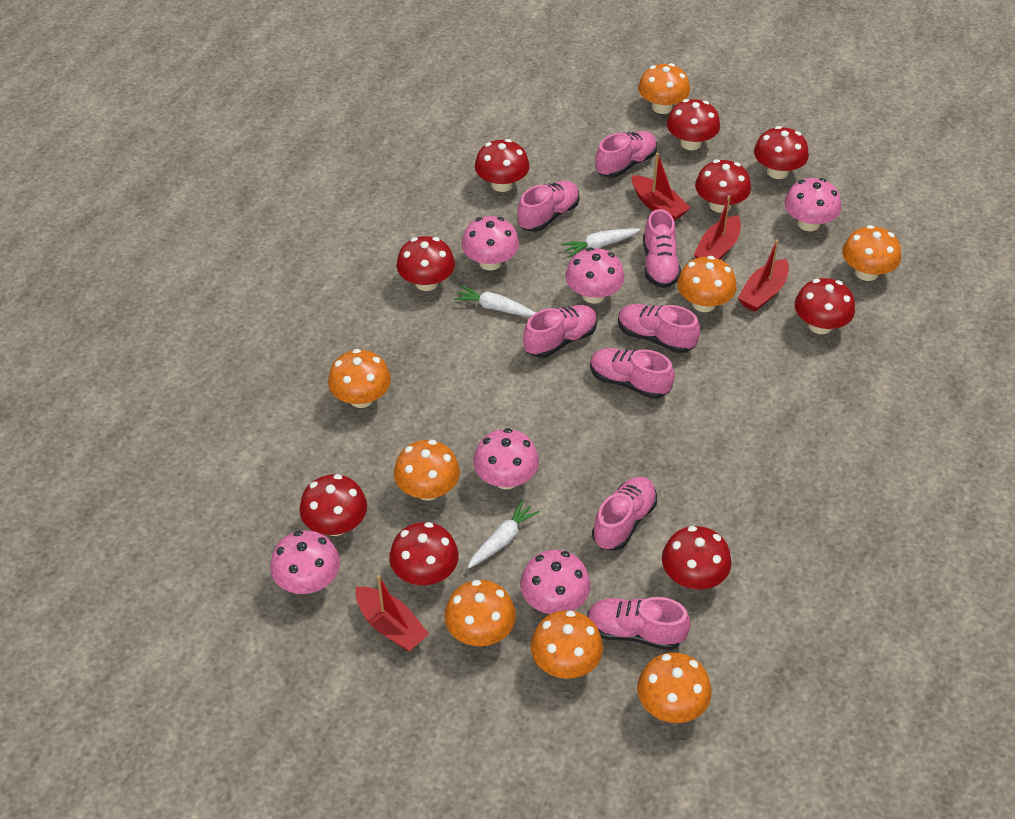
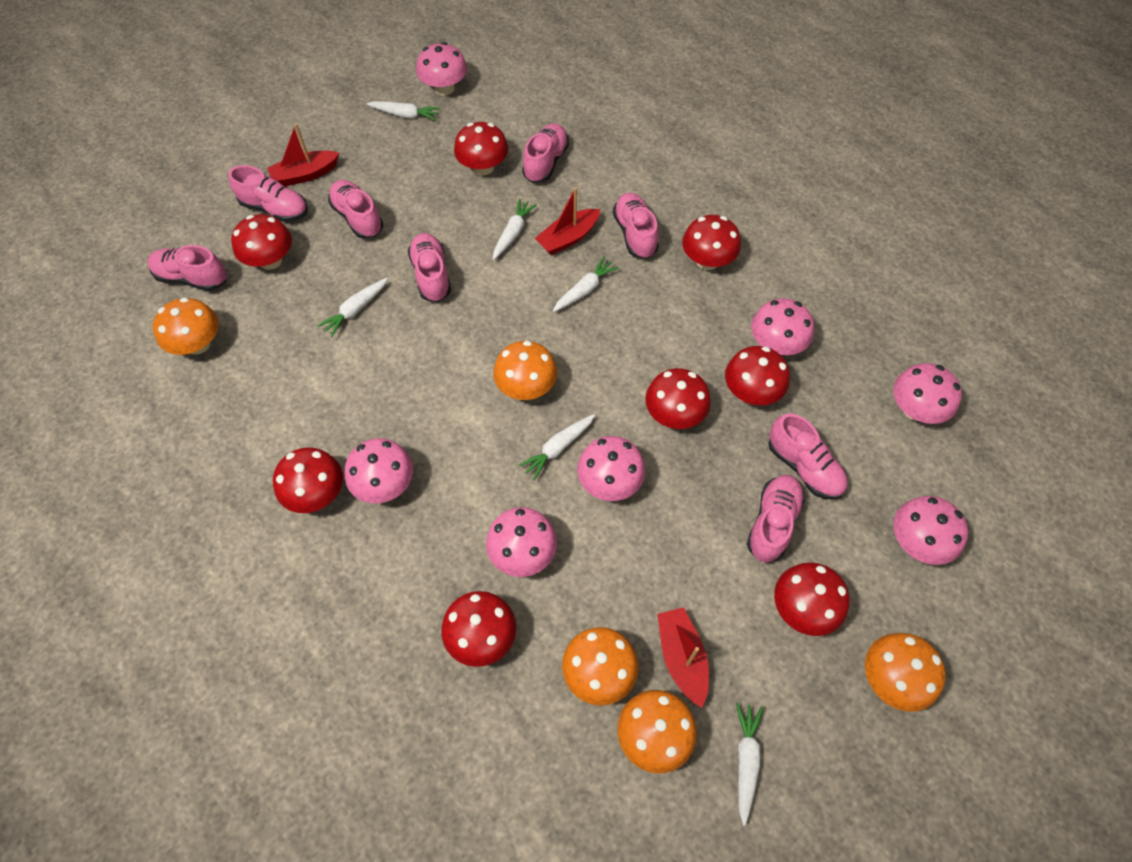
orange mushroom: [328,349,391,408] [394,440,460,501] [444,580,516,646] [531,610,603,679] [637,652,712,723] [638,63,690,114] [677,256,737,312] [842,225,901,281] = 8 -> [153,297,219,355] [493,341,557,400] [562,627,639,706] [617,690,697,773] [865,633,946,712] = 5
pink mushroom: [270,530,340,594] [461,216,519,271] [473,428,539,489] [520,550,591,614] [565,247,625,304] [784,178,841,231] = 6 -> [345,438,413,504] [416,42,467,96] [486,507,557,577] [577,436,645,501] [751,298,814,355] [893,363,962,424] [893,496,968,565] = 7
red boat: [356,575,429,651] [632,153,691,221] [694,195,741,259] [738,239,789,312] = 4 -> [267,124,339,187] [535,187,600,255] [657,607,709,708] = 3
red mushroom: [299,474,367,536] [389,522,459,585] [396,236,455,291] [475,139,530,192] [662,526,732,589] [667,99,720,150] [695,159,751,213] [754,126,809,179] [795,278,855,334] = 9 -> [231,214,292,270] [273,447,343,513] [441,591,516,667] [454,122,508,176] [645,368,711,429] [682,215,741,270] [725,346,790,405] [774,563,849,636] = 8
white carrot: [454,285,535,316] [468,500,540,568] [561,228,640,257] = 3 -> [317,278,388,337] [367,101,440,121] [493,199,537,260] [519,414,595,480] [553,257,619,312] [736,703,763,826] = 6

